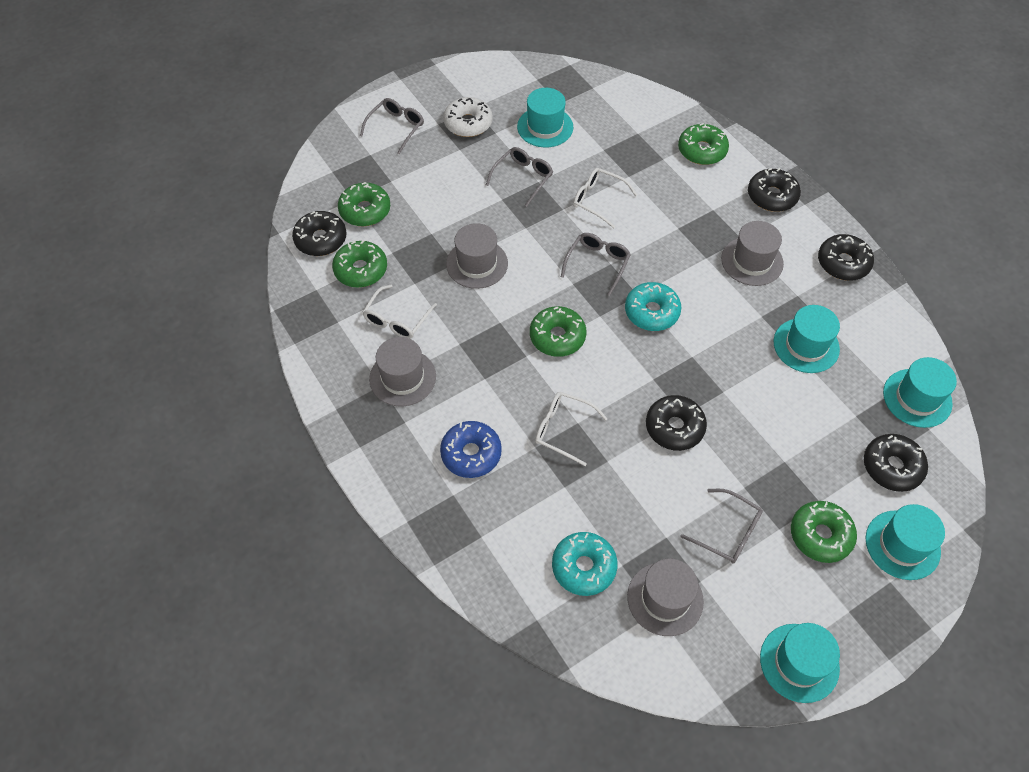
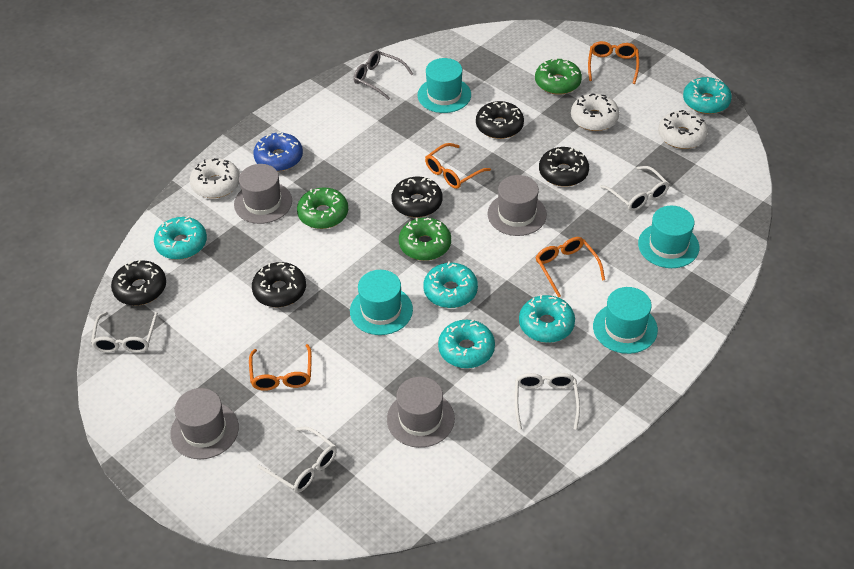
green donut: [332,240,387,288] [338,182,390,226] [530,306,587,357] [678,123,729,165] [791,501,857,563] = 5 -> [297,187,348,229] [399,218,451,261] [535,59,582,95] = 3
grey glasses: [360,98,424,154] [486,147,553,207] [561,233,631,296] [681,489,763,564] = 4 -> [353,50,413,100] = 1
orange glasses: none = 0 -> [249,344,312,391] [425,143,491,189] [535,237,605,297] [588,41,639,84] = 4
turquoise donut: [552,532,618,596] [625,282,681,331] = 2 -> [154,216,207,260] [423,261,478,308] [438,319,495,368] [519,295,575,343] [683,77,732,114] = 5
turquoise hat: [517,88,573,147] [760,623,840,703] [774,305,840,373] [866,504,945,580] [883,357,957,428] = 5 -> [350,270,413,335] [418,58,471,113] [593,287,658,354] [638,206,699,268] = 4
white donut: [443,97,493,137] = 1 -> [190,158,240,198] [571,94,619,131] [658,110,708,149] = 3
white glasses: [362,285,437,339] [535,392,607,466] [573,168,637,228] = 3 -> [91,312,158,353] [257,427,337,493] [515,373,580,430] [600,166,669,211] = 4

